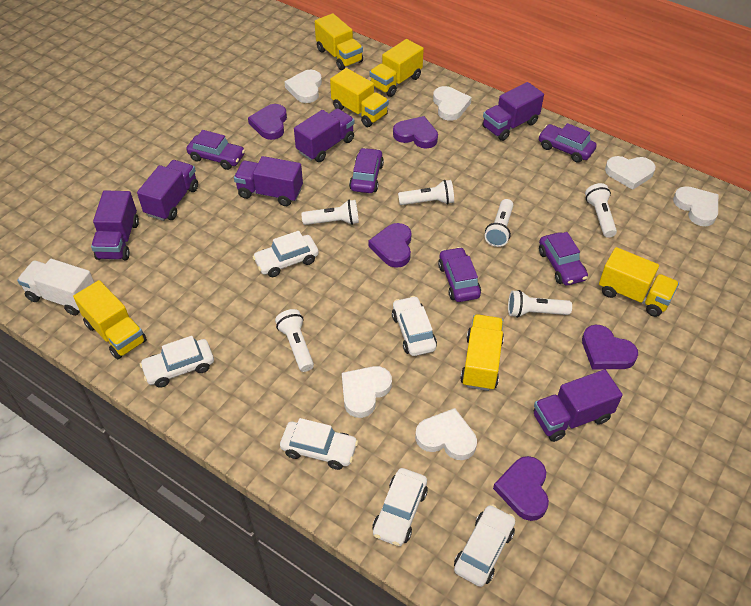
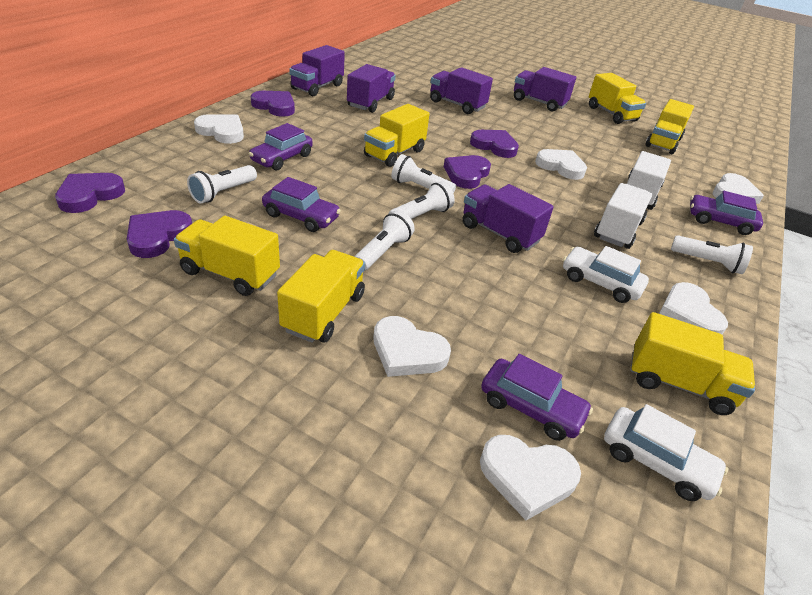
purple car: [186,130,245,170] [349,148,384,193] [438,247,481,302] [538,123,597,163] [539,232,588,285] = 5 -> [249,123,313,171] [262,177,341,232] [481,354,593,441] [690,191,763,235] = 4
purple truck: [91,191,139,260] [137,160,198,221] [234,156,303,206] [294,108,355,162] [483,82,544,141] [534,369,623,442] = 6 -> [289,45,345,96] [347,64,396,113] [430,67,493,114] [462,184,554,253] [514,67,576,111] = 5
white car: [140,336,214,388] [253,231,319,277] [280,418,358,470] [372,468,428,546] [392,296,437,356] [454,504,515,587] = 6 -> [563,246,649,303] [604,404,728,501] = 2
white flashlight: [275,309,314,372] [301,200,359,225] [398,180,454,205] [485,199,513,247] [508,290,572,318] [585,183,617,238] = 6 -> [187,165,257,203] [354,210,415,270] [388,181,455,219] [391,154,456,194] [671,235,753,274] = 5
white truck: [17,259,94,316] = 1 -> [594,183,652,249] [627,151,671,210] = 2

